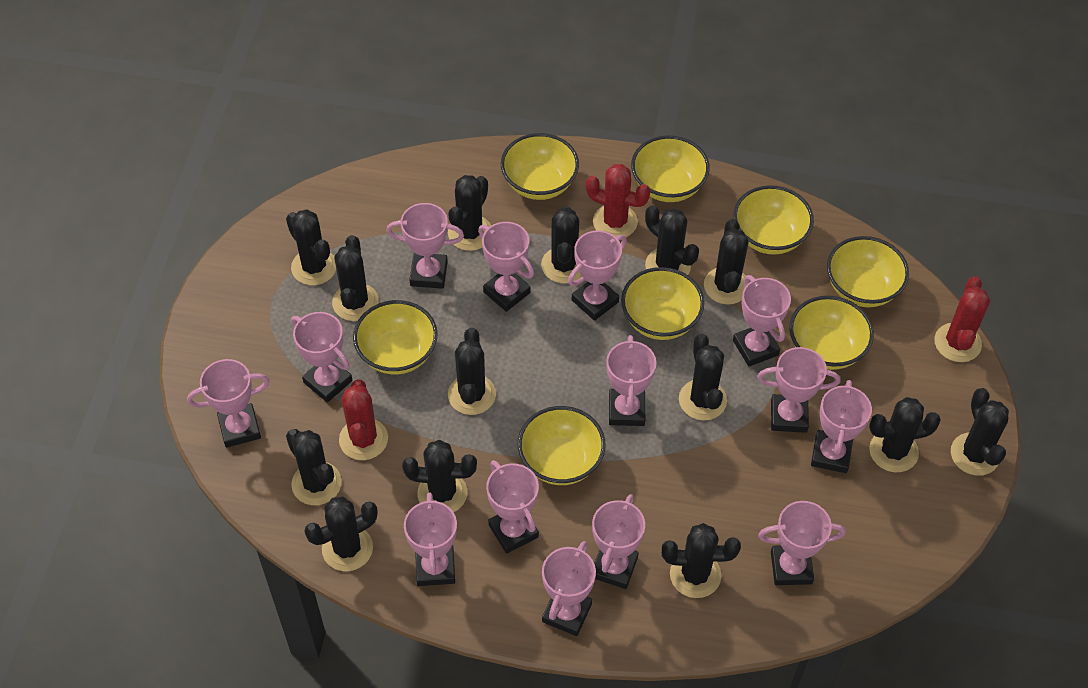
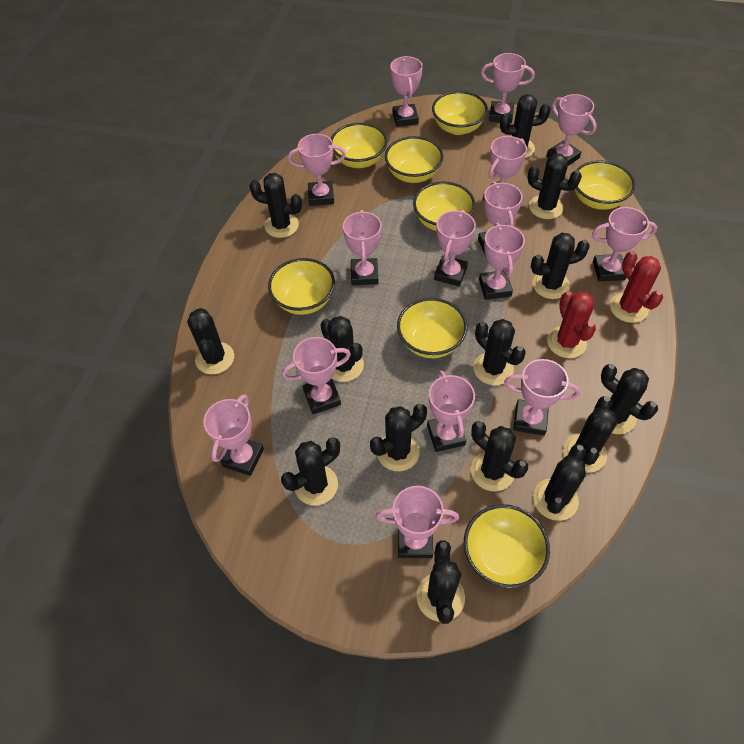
pink trophy: [187,359,270,448] [291,312,352,403] [386,203,464,289] [404,493,457,586] [478,222,534,312] [486,460,539,554] [542,541,596,636] [568,230,627,321] [592,494,645,589] [606,335,657,426] [733,275,791,367] [757,347,841,433] [758,501,846,585] [811,380,872,473] = 14 -> [203,394,264,476] [282,337,351,414] [288,134,346,206] [343,210,382,285] [376,486,459,558] [390,56,423,127] [427,371,475,452] [434,210,476,287] [478,182,523,257] [479,223,525,300] [481,53,535,124] [483,136,527,201] [504,359,580,436] [546,94,597,166] [592,207,657,281] = 15
red cactus: [339,379,388,460] [585,164,650,237] [934,276,990,362] = 3 -> [547,291,596,358] [610,251,663,323] = 2

